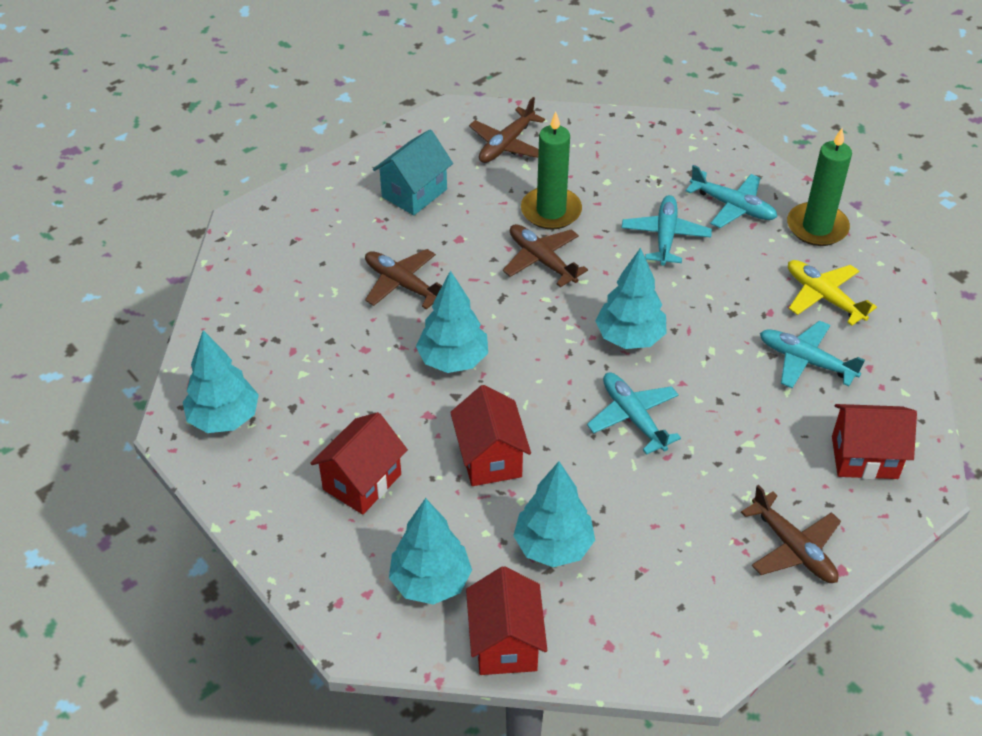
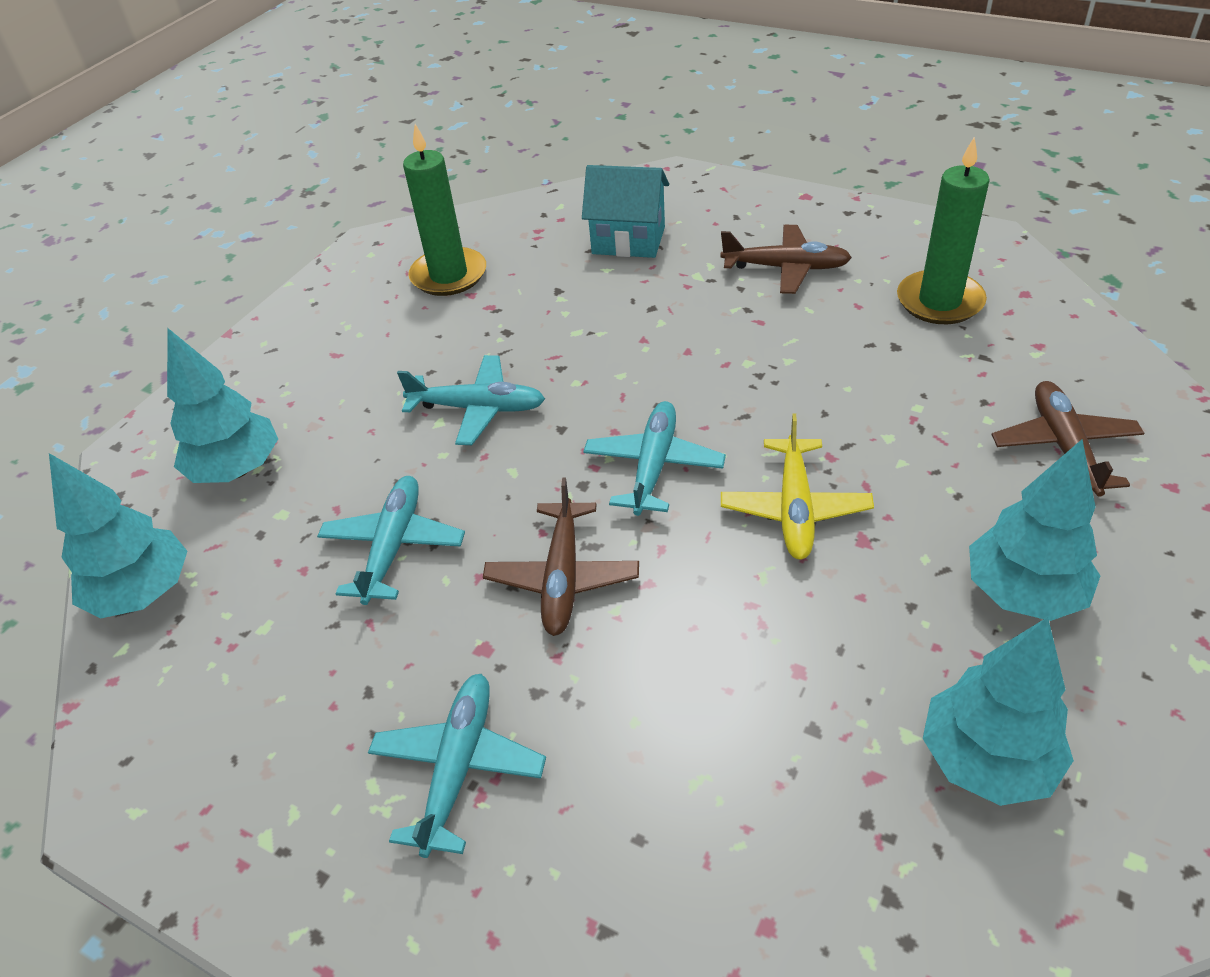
brown plane: [365,249,442,310] [469,97,545,163] [503,224,588,287] [741,485,841,583] = 4 -> [483,478,639,636] [721,225,852,294] [991,381,1144,497] = 3
red house: [310,412,408,515] [450,385,531,486] [466,566,547,675] [832,404,917,479] = 4 -> none = 0
turquoise tree: [183,330,259,433] [389,498,472,605] [416,270,488,373] [513,461,595,567] [595,248,666,349] = 5 -> [49,453,187,618] [167,328,278,483] [923,617,1074,806] [969,439,1100,621] = 4

